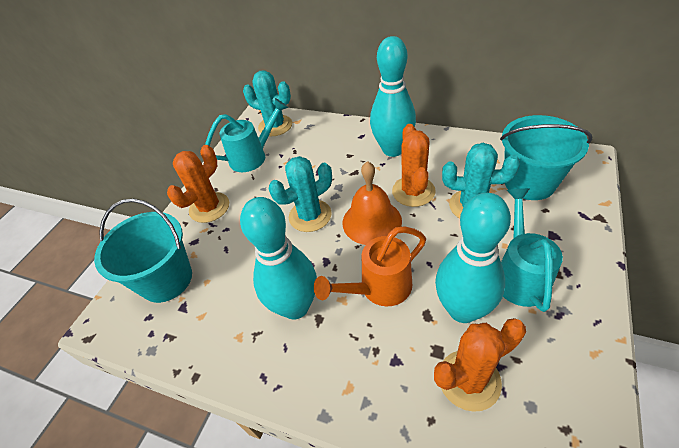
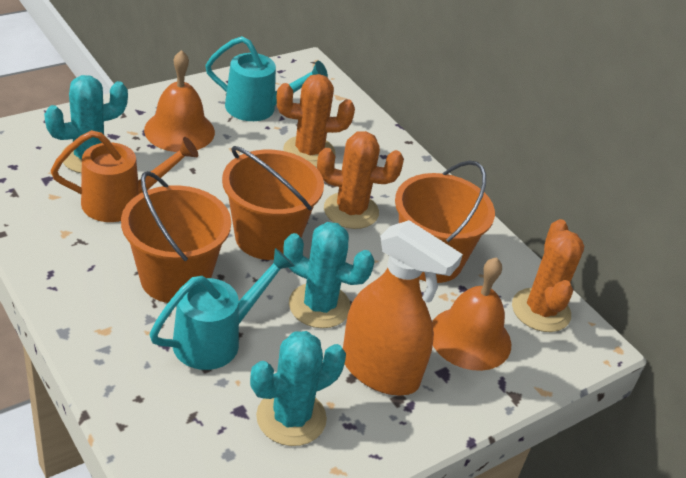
orange bell: [343,161,402,245] = 1 -> [144,50,215,152] [432,257,511,371] = 2
orange bucket: none = 0 -> [121,171,231,303] [222,146,324,260] [395,161,495,283] = 3
orange spray bottle: none = 0 -> [343,220,463,395] = 1
turquoise bowling pin: [240,197,317,319] [370,36,416,157] [435,193,511,323] = 3 -> none = 0
turquoise bucket: [94,199,192,303] [500,115,592,200] = 2 -> none = 0

